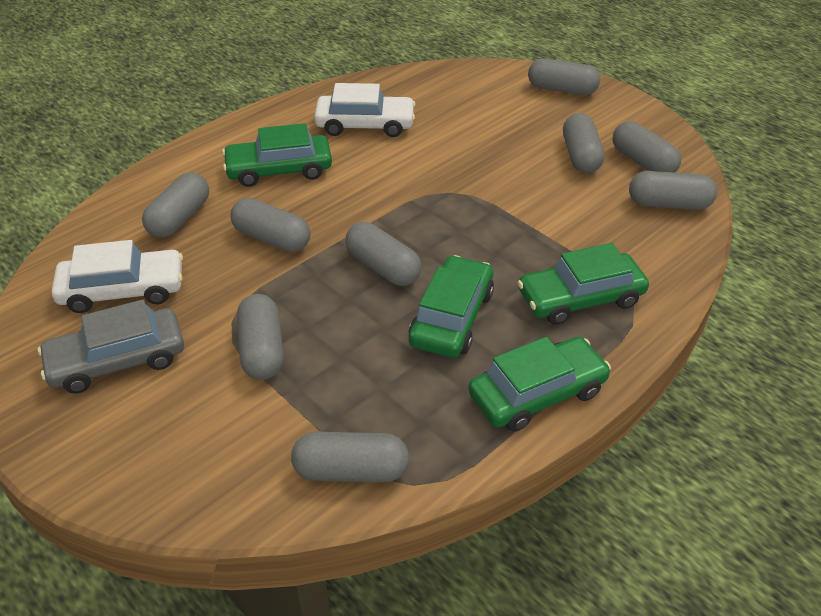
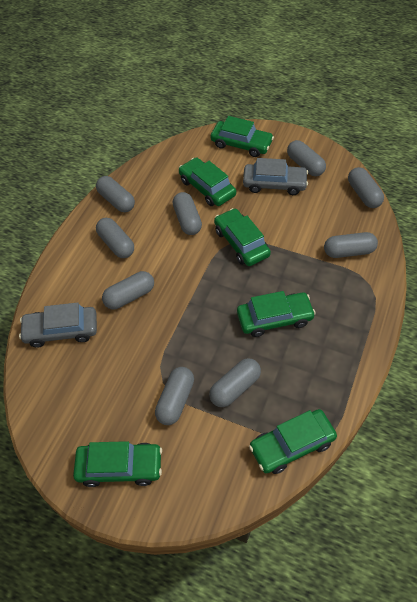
green car: [222,123,332,187] [409,255,494,358] [468,336,611,432] [517,243,649,325] = 4 -> [73,441,162,487] [179,157,236,206] [211,116,274,157] [214,208,271,266] [237,291,316,337] [249,409,337,474] = 6
grey car: [38,300,184,394] = 1 -> [19,302,97,348] [243,158,308,195] = 2
white car: [52,240,183,313] [314,83,415,137] = 2 -> none = 0

